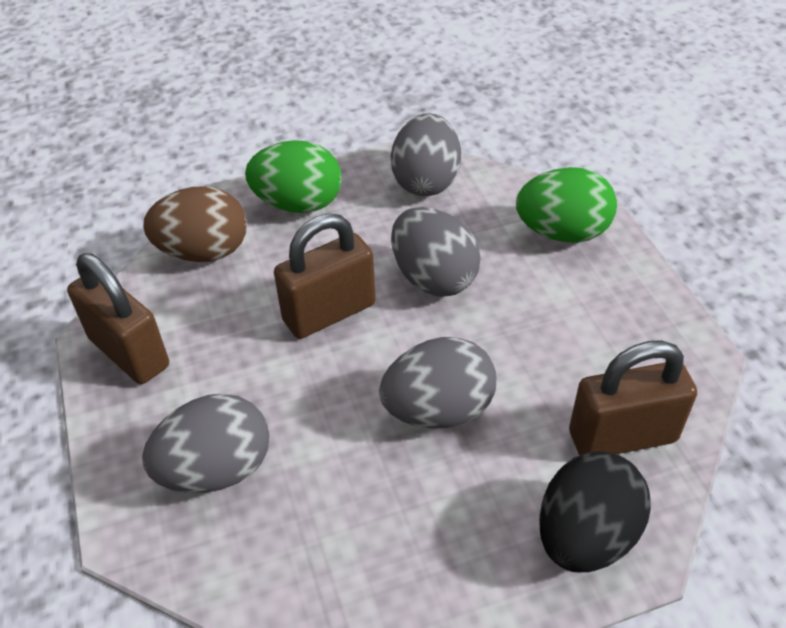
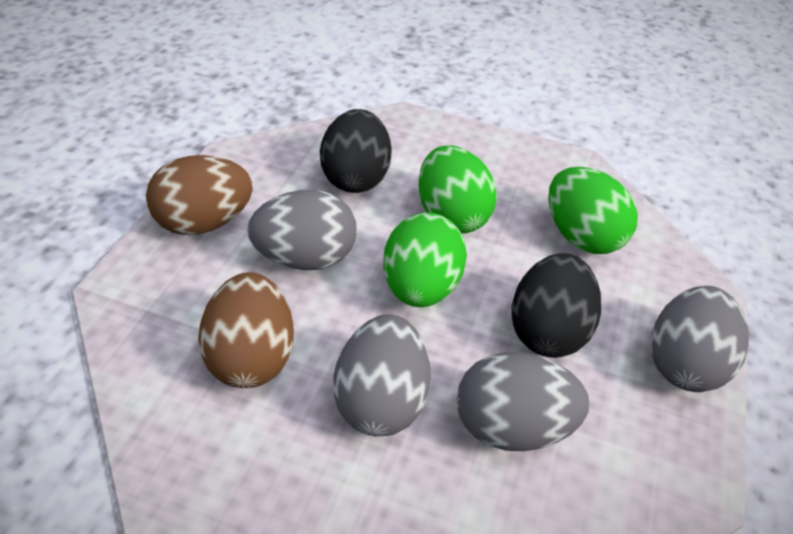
black egg: [539,451,651,572] = 1 -> [320,109,392,193] [511,253,601,358] = 2
brown egg: [143,186,247,262] = 1 -> [146,155,253,235] [198,272,294,388] = 2
brown padlock: [67,253,169,384] [274,214,376,339] [569,340,697,455] = 3 -> none = 0
green egg: [245,140,342,213] [516,167,617,243] = 2 -> [383,212,467,307] [419,146,497,233] [548,167,638,254] = 3

